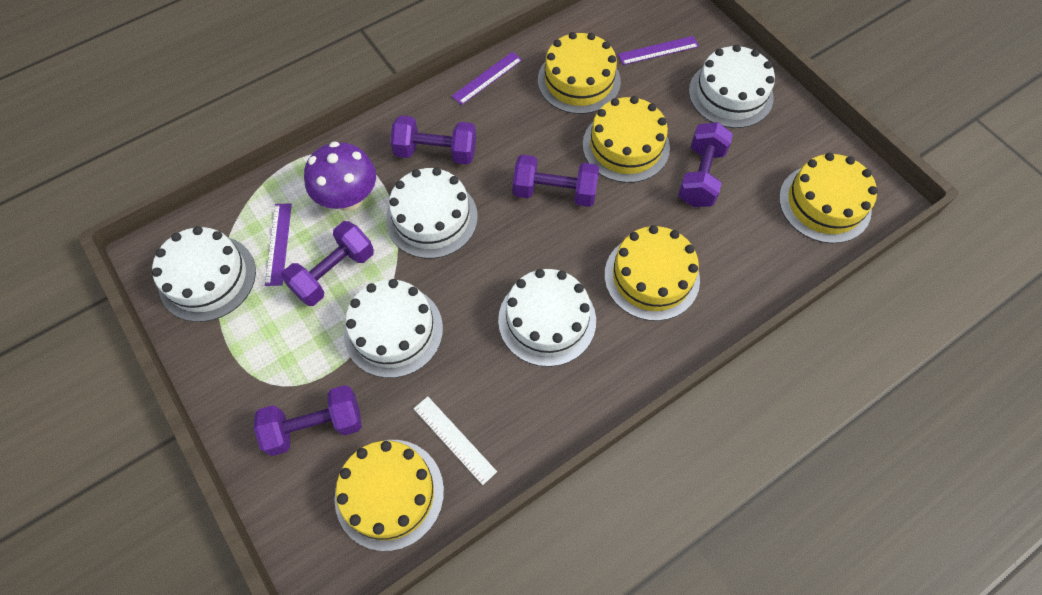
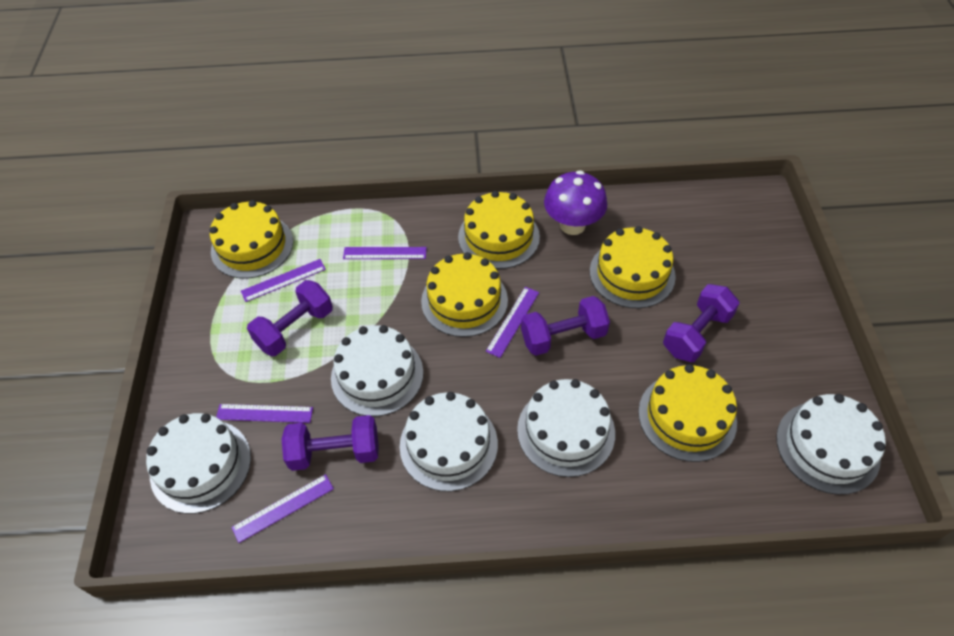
purple dumbbell: [254,385,362,456] [281,221,374,306] [390,115,476,165] [513,155,599,207] [678,122,733,207] = 5 -> [247,280,333,356] [282,415,379,471] [521,296,610,356] [663,284,739,362] = 4
purple ruler: [265,203,292,286] [452,52,522,105] [618,36,699,65] = 3 -> [216,404,313,423] [231,474,334,543] [241,259,326,302] [343,247,427,259] [486,287,539,358] = 5
white ruler: [414,396,497,485] = 1 -> none = 0

